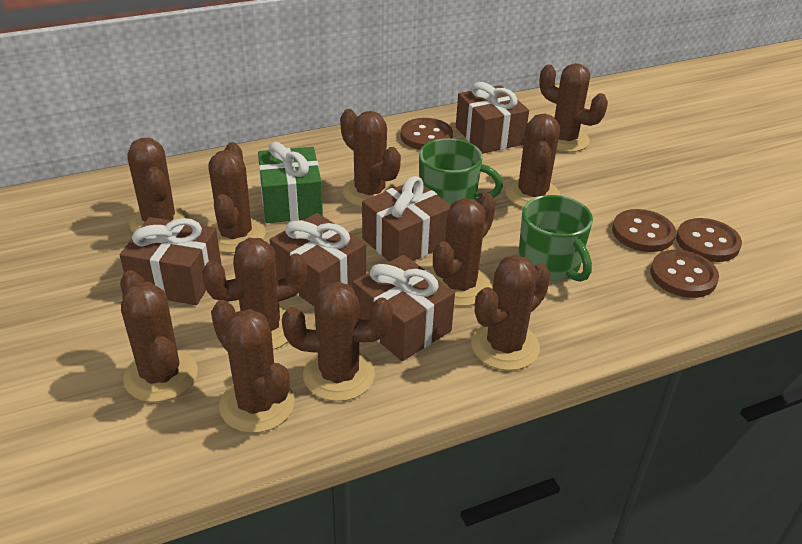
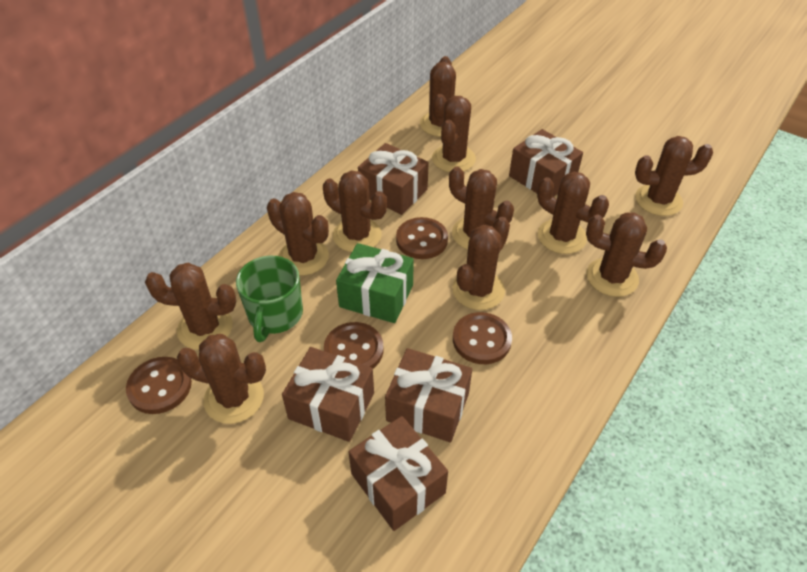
green mug: [419,138,503,205] [518,195,593,282] = 2 -> [236,256,303,342] = 1

